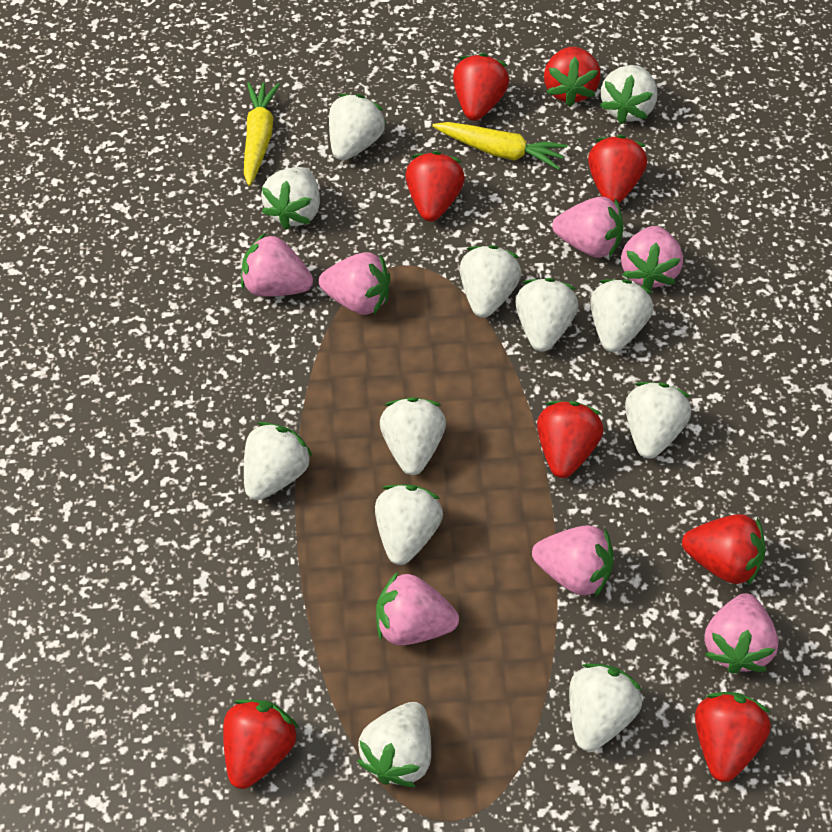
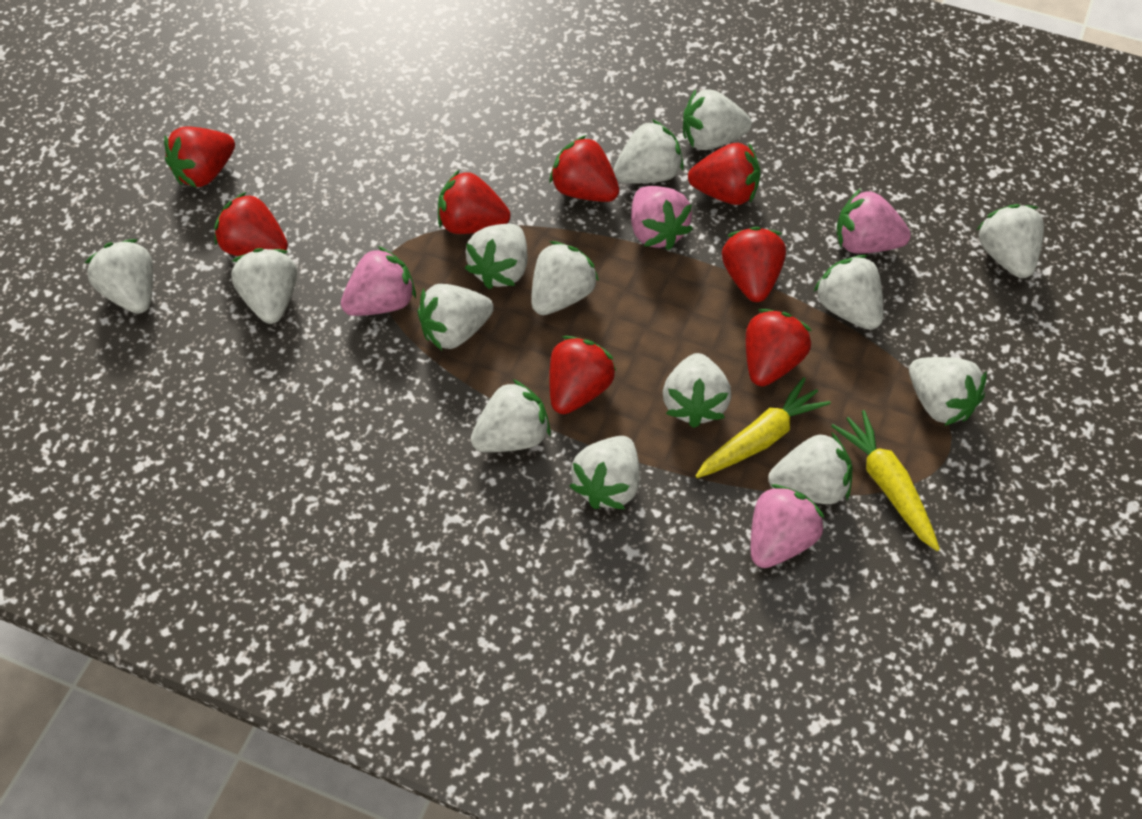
pink strawberry: [241,233,313,297] [319,252,390,315] [376,572,459,645] [532,525,614,597] [552,197,623,258] [621,226,683,290] [704,593,779,674] = 7 -> [341,246,416,316] [631,186,693,250] [751,484,824,568] [836,189,911,254] = 4
white strawberry: [244,422,313,500] [261,167,320,230] [329,94,386,161] [357,702,431,787] [375,484,443,565] [380,397,446,475] [460,245,521,318] [515,278,579,352] [569,663,642,751] [590,279,653,352] [600,65,657,124] [625,382,691,459] = 12 -> [85,239,153,314] [231,248,297,324] [417,284,494,350] [465,224,528,289] [471,379,551,452] [531,241,599,315] [570,436,639,509] [613,119,684,183] [663,353,731,428] [683,89,752,150] [768,432,852,504] [814,255,883,330] [909,357,987,426] [977,204,1044,278] = 14

